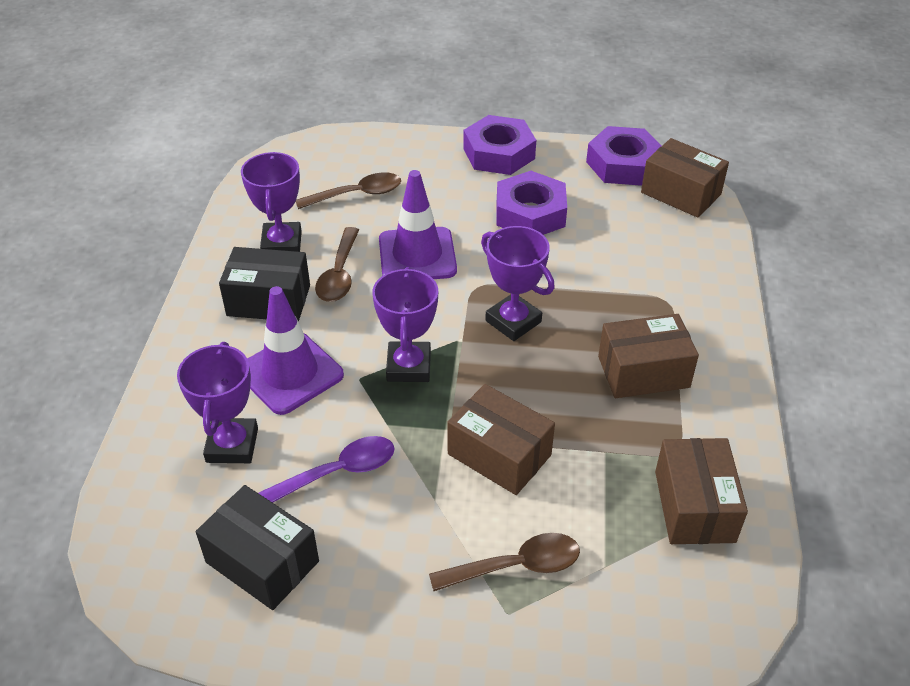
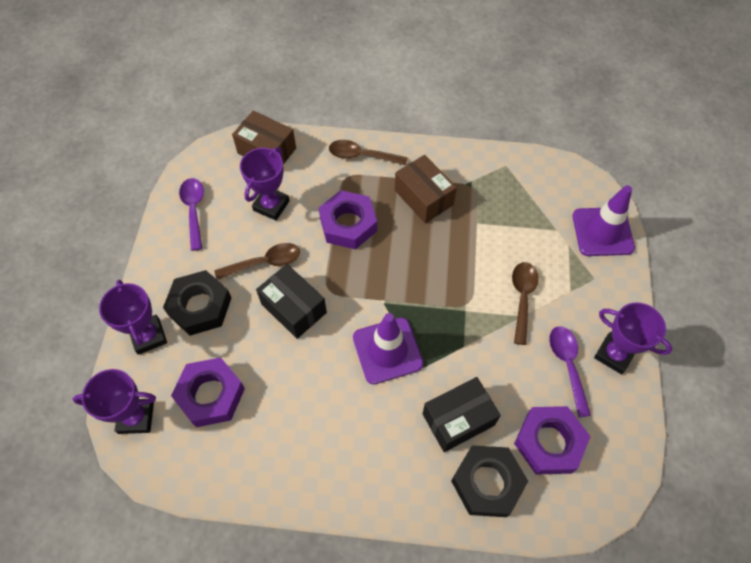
black nut: none = 0 -> [163,270,231,336] [451,445,528,517] = 2
brown box: [447,384,555,495] [598,314,699,398] [641,138,729,218] [655,438,748,544] = 4 -> [232,110,296,164] [395,155,457,223] = 2
purple spoon: [258,436,395,503] = 1 -> [179,178,204,251] [549,326,591,418] = 2

